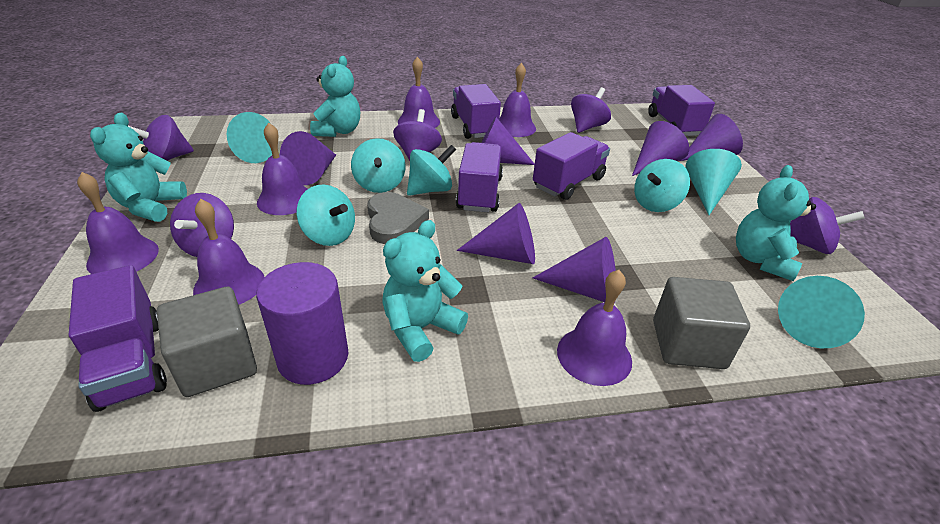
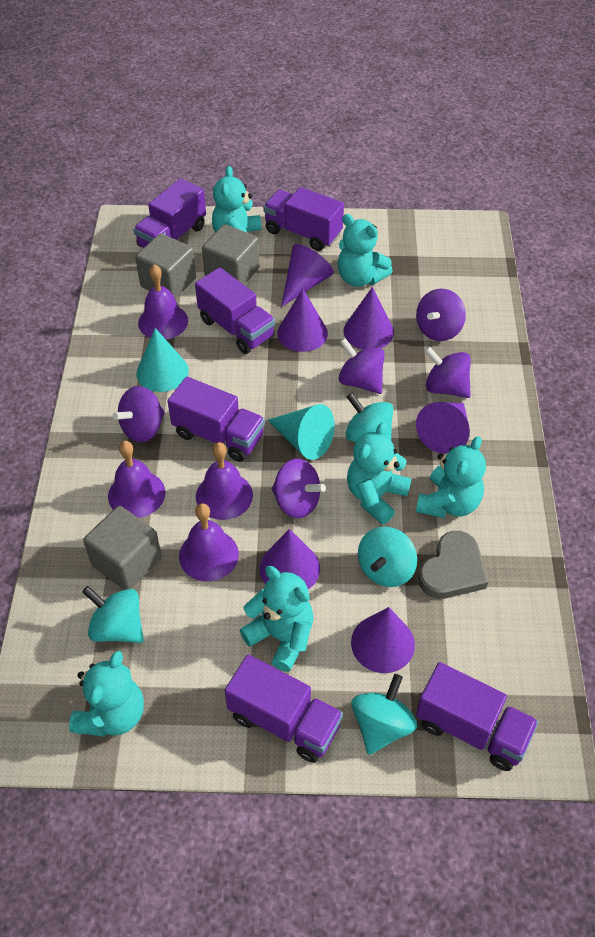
grey cube: [157,287,257,397] [653,277,750,369] = 2 -> [83,506,162,590] [135,234,196,299] [202,224,259,285] = 3
purple bell: [77,172,159,274] [193,199,264,305] [257,123,307,215] [398,57,440,128] [499,63,536,137] [557,270,632,386] = 6 -> [108,441,166,518] [138,264,188,339] [179,503,239,581] [196,442,253,520] = 4
purple cylinder: [256,262,348,385] = 1 -> none = 0
purple truck: [69,265,167,412] [451,84,501,139] [456,142,503,212] [533,132,610,200] [648,85,715,136] = 5 -> [133,178,206,248] [167,377,265,462] [195,267,275,354] [224,655,343,763] [263,187,344,251] [416,662,539,771] = 6
turquoise cone: [227,112,272,163] [685,149,742,215] [778,276,865,348] = 3 -> [136,328,189,392] [268,404,335,460] = 2
turquoise teddy bear: [90,113,187,222] [310,56,360,137] [382,220,468,362] [736,165,816,281] = 4 -> [69,651,144,737] [212,166,262,242] [240,566,314,672] [338,214,393,287] [347,422,411,525] [416,436,486,518] = 6

